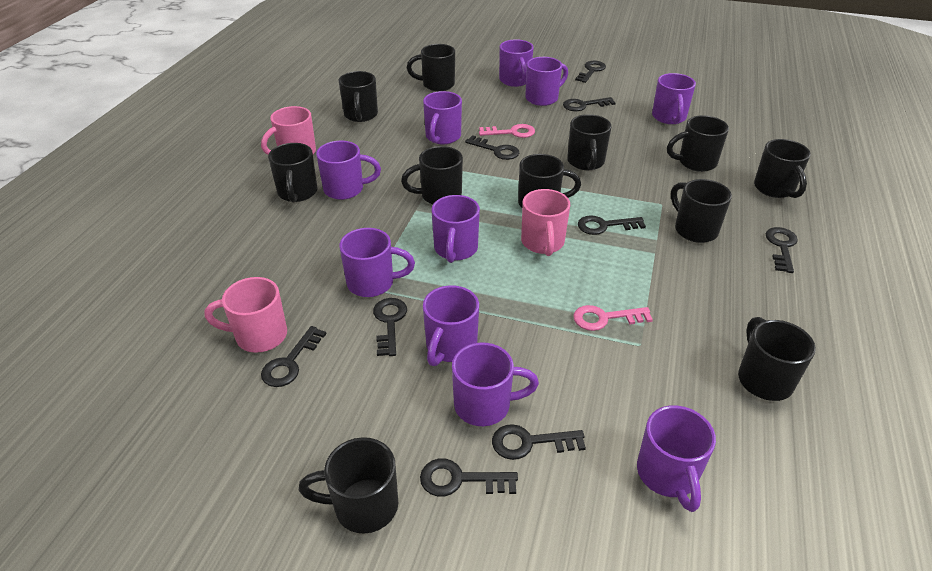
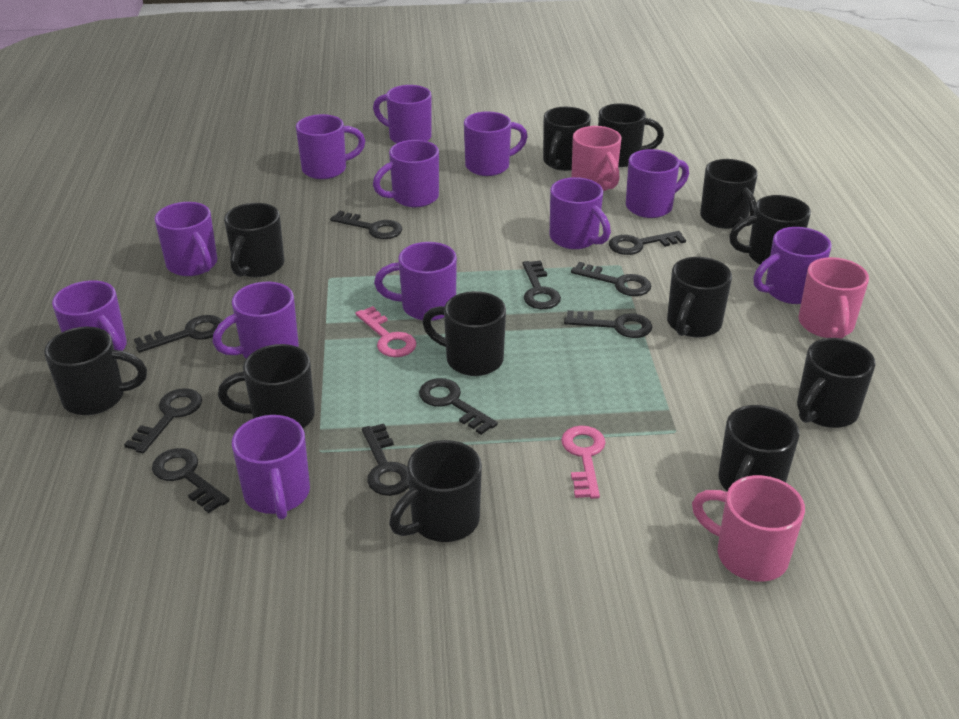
black key: [261,326,326,387] [373,298,407,356] [420,458,518,497] [465,135,519,160] [492,424,586,460] [563,97,616,111] [575,61,606,83] [578,215,646,235] [766,227,798,273] = 9 -> [124,388,202,454] [134,315,222,353] [152,448,230,513] [330,211,402,239] [362,424,409,496] [419,378,498,435] [522,260,561,309] [564,310,652,338] [571,262,651,296] [609,231,686,255] = 10
black mug: [268,143,318,203] [298,437,398,534] [339,71,378,122] [401,146,463,205] [407,44,455,91] [518,154,581,208] [567,114,611,170] [667,115,729,172] [671,179,732,243] [738,317,816,401] [754,139,811,198] = 11 -> [44,327,147,415] [218,344,315,428] [224,203,284,277] [389,440,482,542] [422,291,506,376] [543,107,591,171] [598,103,664,167] [667,257,732,338] [700,159,758,229] [719,405,799,491] [729,195,811,265] [797,338,876,428] = 12
purple mug: [316,141,381,200] [339,228,415,297] [423,91,462,144] [423,285,479,366] [431,195,480,263] [452,342,539,426] [499,39,534,87] [525,57,568,106] [637,405,716,512] [652,73,696,124] = 10 -> [52,280,127,351] [155,202,217,276] [212,282,299,358] [232,415,310,520] [296,114,365,179] [373,85,432,144] [373,140,439,207] [374,242,457,321] [464,111,528,176] [550,177,611,249] [626,149,689,218] [753,227,832,304] = 12

